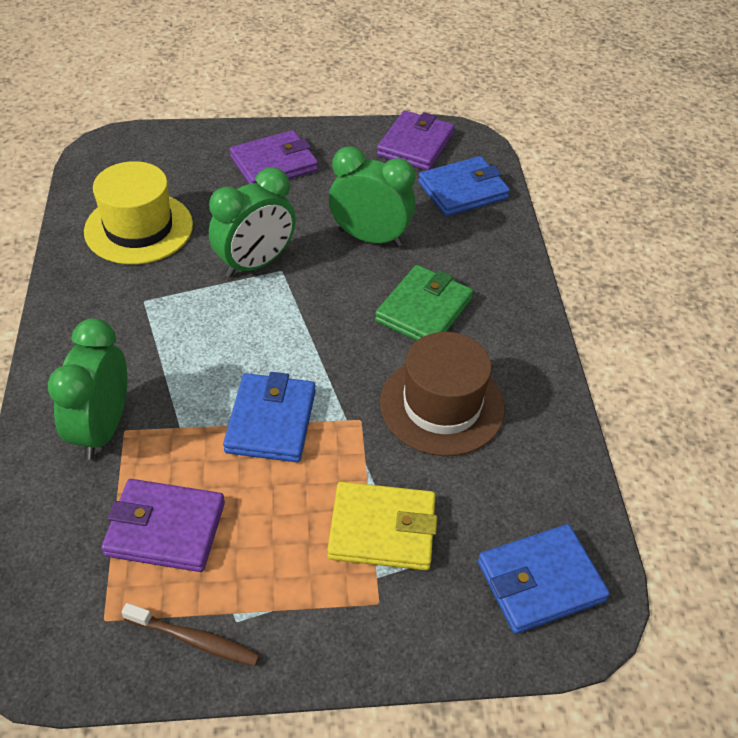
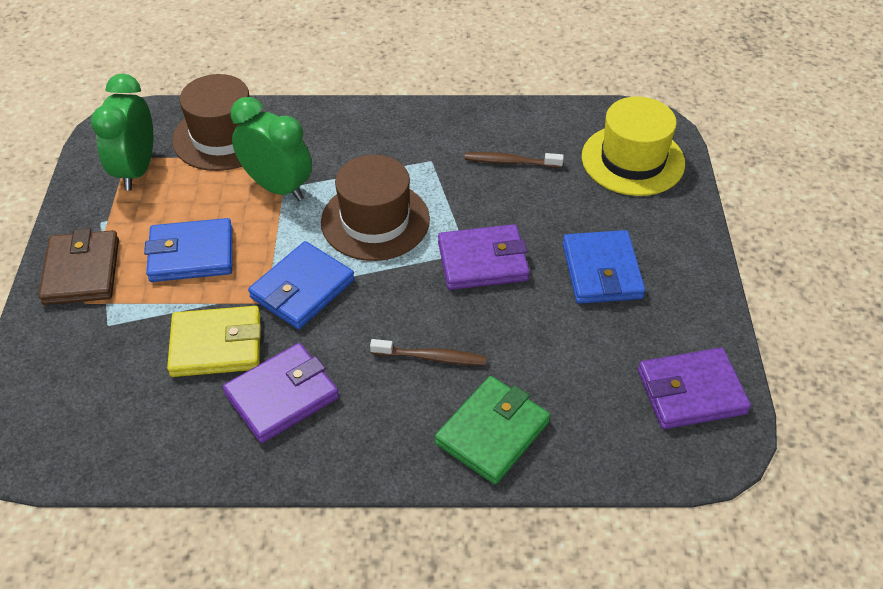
brown hat: [380,332,505,456] = 1 -> [172,74,262,171] [321,155,430,261] = 2
brown toothbrush: [121,603,260,666] = 1 -> [370,339,487,365] [465,152,564,168] = 2
brown wallet: none = 0 -> [38,228,119,305] = 1
green clock: [48,318,127,460] [209,167,296,278] [329,146,416,247] = 3 -> [91,73,153,191] [231,97,312,201] = 2

